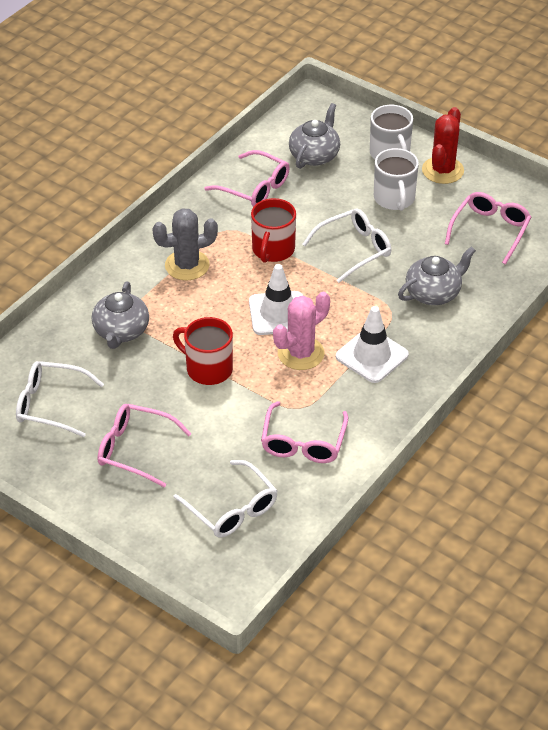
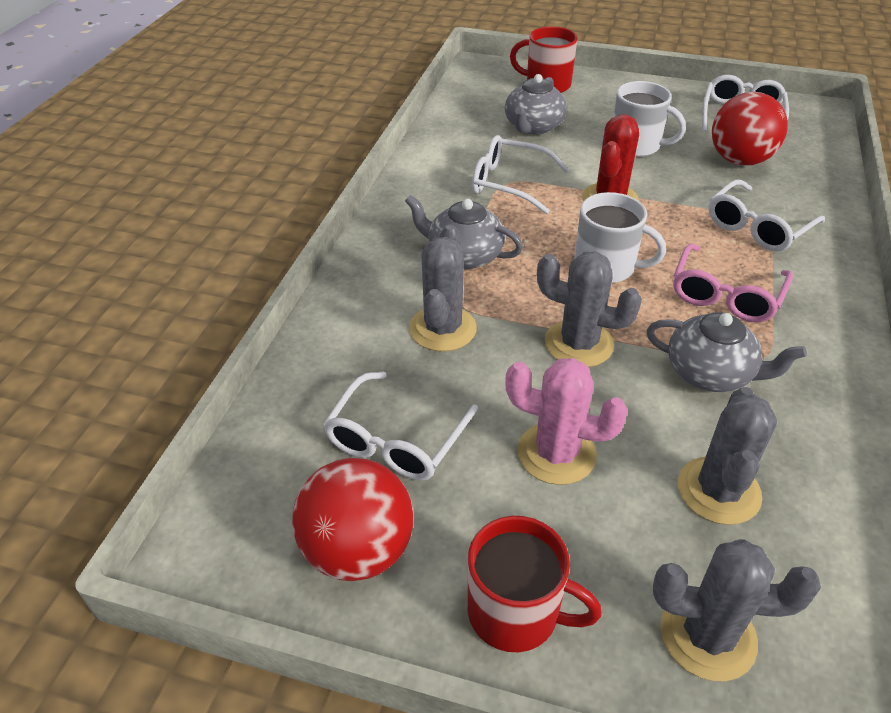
grey cactus: [152,208,218,280] = 1 -> [409,225,477,352] [537,252,642,367] [653,539,821,681] [678,387,777,525] = 4
pink glasses: [98,404,192,487] [205,150,290,207] [261,401,348,463] [445,192,531,265] = 4 -> [673,243,793,322] = 1
red ball: none = 0 -> [292,458,414,581] [712,92,788,166] = 2
white glasses: [16,361,104,437] [174,460,278,538] [302,208,391,283] = 3 -> [323,372,478,480] [472,135,569,214] [702,75,789,132] [708,179,825,252] = 4
white traffic cone: [249,264,303,335] [336,306,409,383] = 2 -> none = 0

